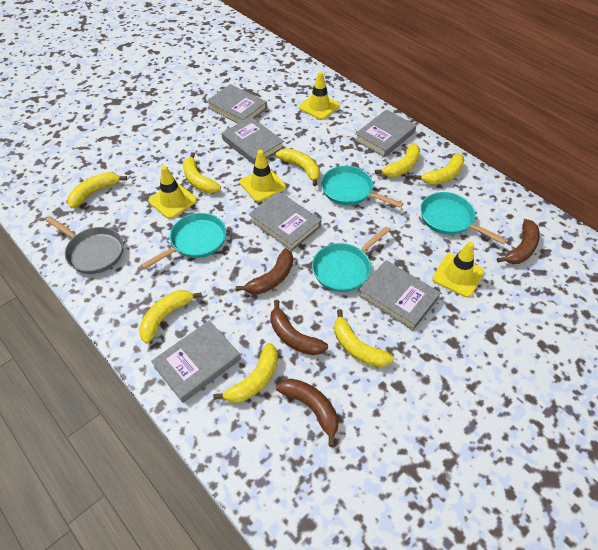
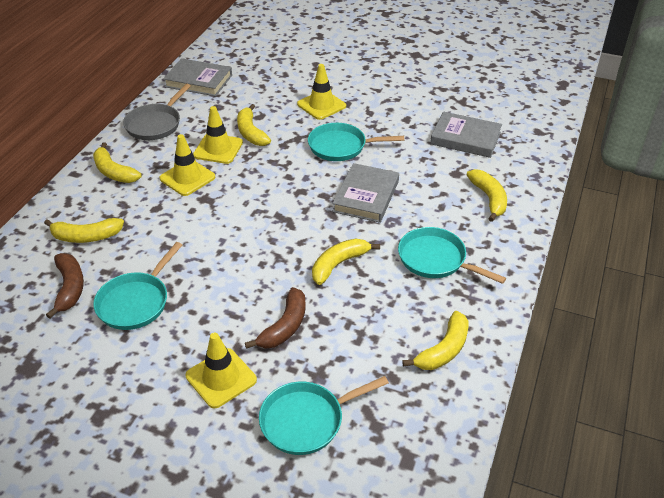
brown banana: [236,248,293,294] [270,300,328,355] [276,379,338,447] [497,219,540,264] = 4 -> [46,253,84,319] [245,287,306,349] = 2
grey book: [151,321,241,403] [206,84,267,123] [222,117,284,164] [249,191,321,251] [355,110,416,157] [358,260,441,330] = 6 -> [163,58,232,96] [332,163,399,223] [430,112,502,158] = 3
yellow banana: [67,172,127,209] [139,290,202,344] [183,152,221,193] [213,343,278,403] [276,148,320,186] [334,309,394,367] [375,143,420,177] [414,153,464,185] = 8 -> [44,218,124,243] [93,142,142,183] [237,104,271,146] [312,239,380,285] [402,311,468,370] [466,169,507,222] = 6

